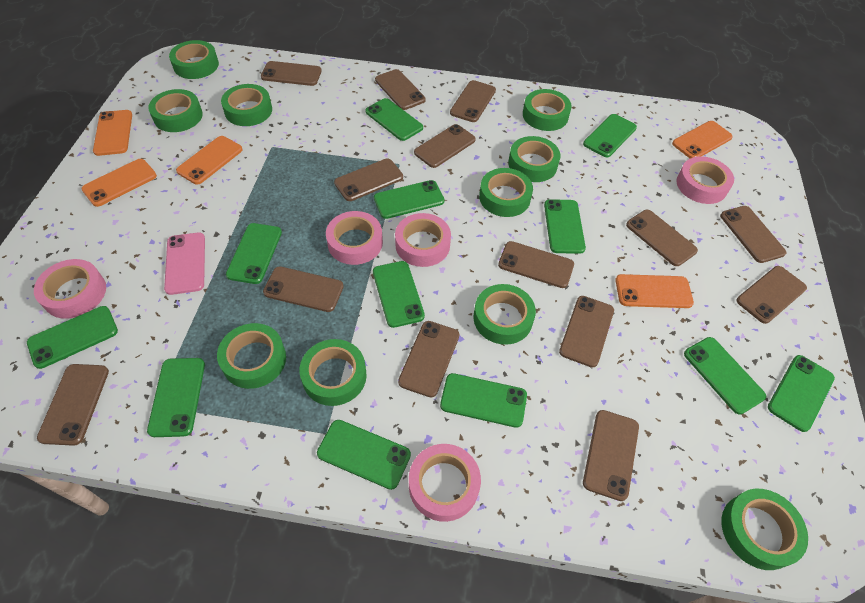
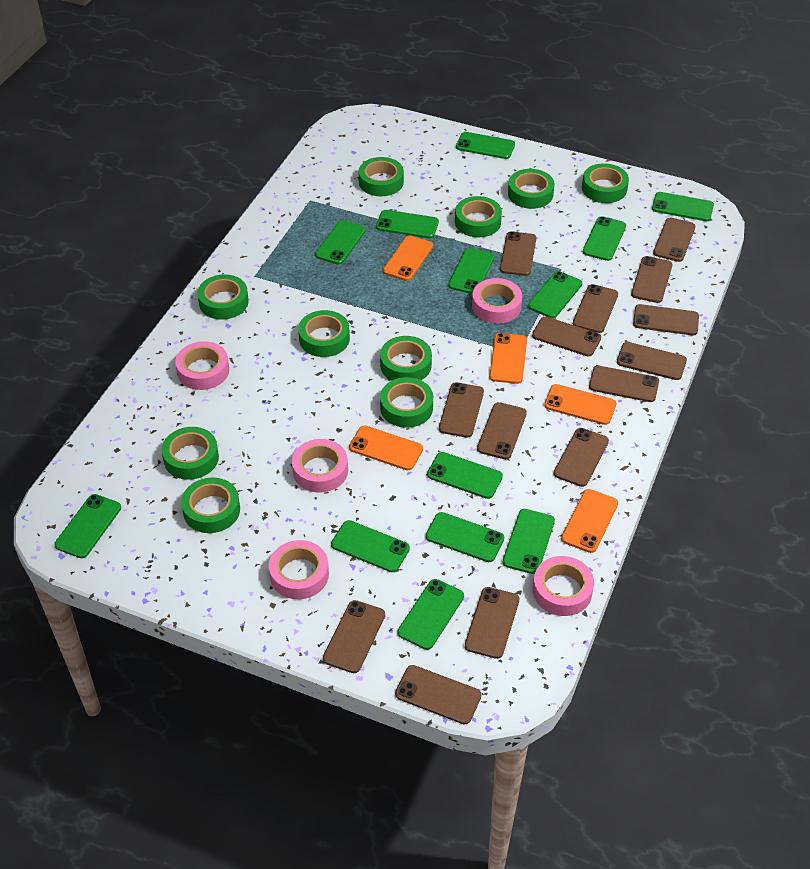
green phone: [27,306,118,369] [147,358,205,437] [226,223,282,284] [317,420,411,490] [365,98,423,141] [373,261,425,328] [374,180,445,219] [440,373,527,428] [544,199,586,254] [583,114,637,157] [684,337,766,415] [768,355,835,432] = 12 -> [54,494,121,558] [315,220,366,265] [331,520,410,572] [376,210,439,238] [398,579,464,650] [426,512,504,562] [427,452,503,499] [448,248,494,294] [456,132,515,159] [503,509,555,574] [528,271,582,318] [583,216,626,261] [652,192,714,221] = 13
pink phone: [164,232,205,295] = 1 -> none = 0

